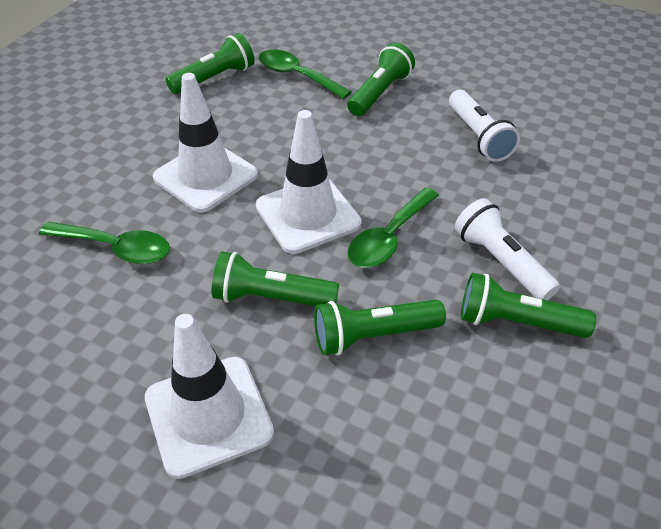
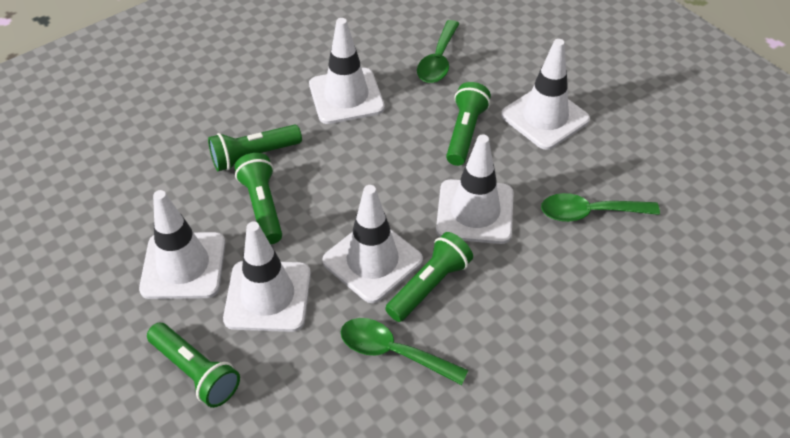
white flashlight: [449,90,520,162] [455,198,560,300] = 2 -> none = 0
white traffic cone: [145,314,274,479] [153,73,258,213] [256,110,362,254] = 3 -> [139,190,225,299] [223,222,311,332] [309,18,385,124] [322,185,423,303] [436,135,514,244] [501,39,590,150] = 6

